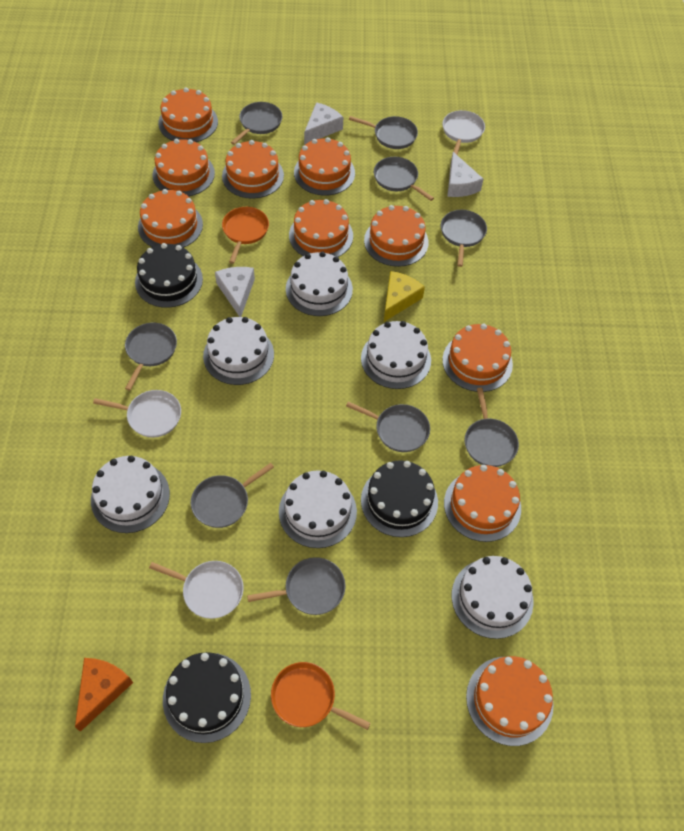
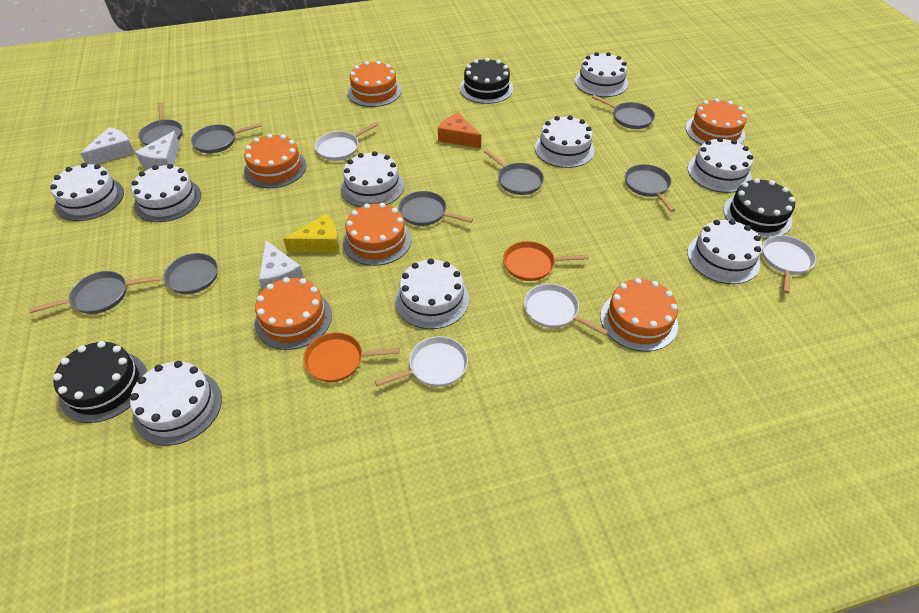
grey pan: [125,323,177,391] [191,463,274,528] [231,102,282,145] [247,557,346,615] [346,402,430,452] [349,116,418,149] [374,157,434,201] [441,210,487,267] [464,388,519,467] = 9 -> [29,271,126,314] [126,253,218,294] [138,102,183,146] [191,123,262,153] [399,191,473,226] [484,149,544,195] [592,95,655,129] [625,164,675,212] = 8
orange cake: [138,189,203,248] [152,139,215,196] [158,87,218,142] [222,140,284,199] [289,199,353,257] [294,137,355,195] [364,205,429,267] [442,324,513,392] [444,465,521,542] [466,656,554,746] = 10 -> [244,134,307,188] [255,277,332,350] [343,203,411,266] [348,61,402,107] [601,278,678,352] [686,98,747,145] = 6
white cake: [91,456,170,533] [203,317,274,385] [279,470,357,548] [286,252,353,316] [361,321,431,389] [452,556,534,639] = 6 -> [50,163,124,221] [130,361,222,446] [131,164,201,222] [341,151,404,207] [395,258,469,329] [535,115,595,168] [575,52,628,97] [687,219,762,284] [688,137,753,193] = 9
white pan: [93,390,181,438] [149,561,244,619] [442,110,485,155] = 3 -> [315,122,378,161] [375,336,468,387] [524,284,608,335] [762,235,816,293] = 4

